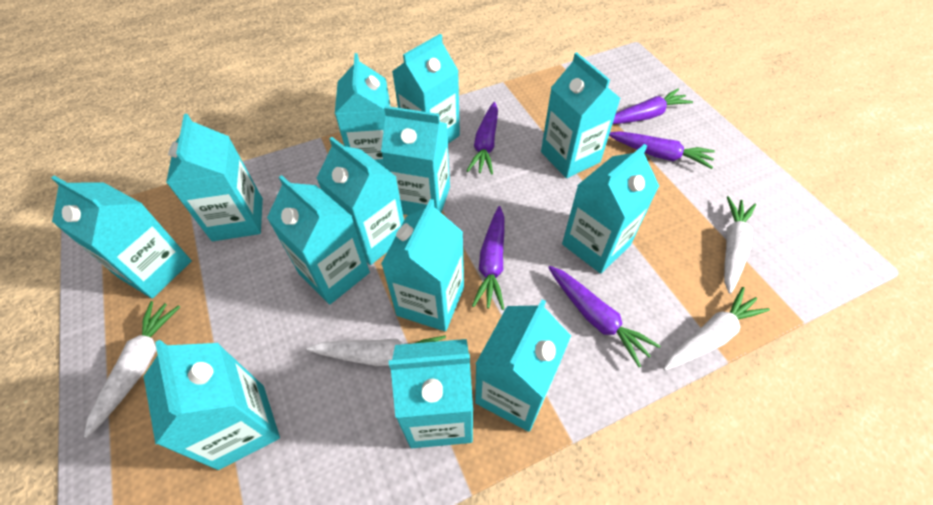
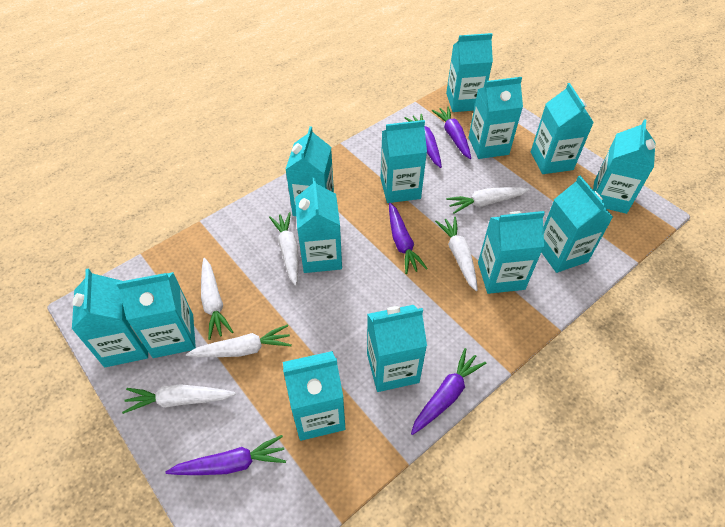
white carrot: [84,301,180,438] [307,336,446,366] [663,287,770,371] [724,196,756,294] = 4 -> [122,384,236,414] [186,324,292,357] [201,258,233,340] [269,212,298,286] [435,217,478,291] [446,187,530,214] = 6

